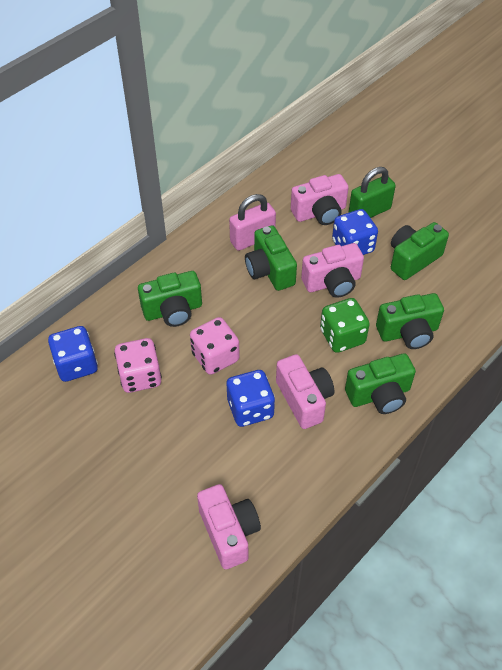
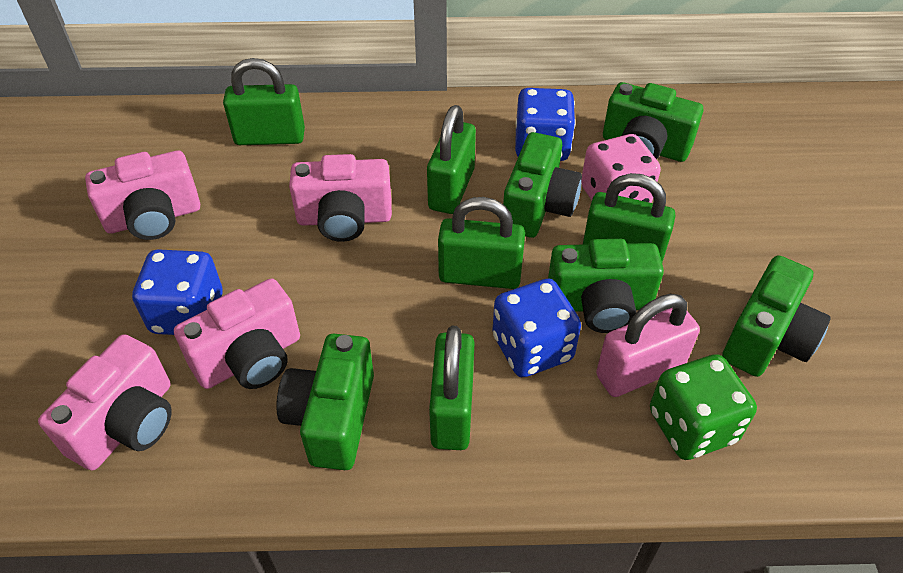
green padlock: [349,167,396,218] = 1 -> [223,58,305,145] [427,105,476,214] [429,326,475,450] [438,197,525,289] [583,173,676,262] = 5
pink dice: [114,338,162,393] [190,317,240,375] = 2 -> [581,134,661,203] = 1

